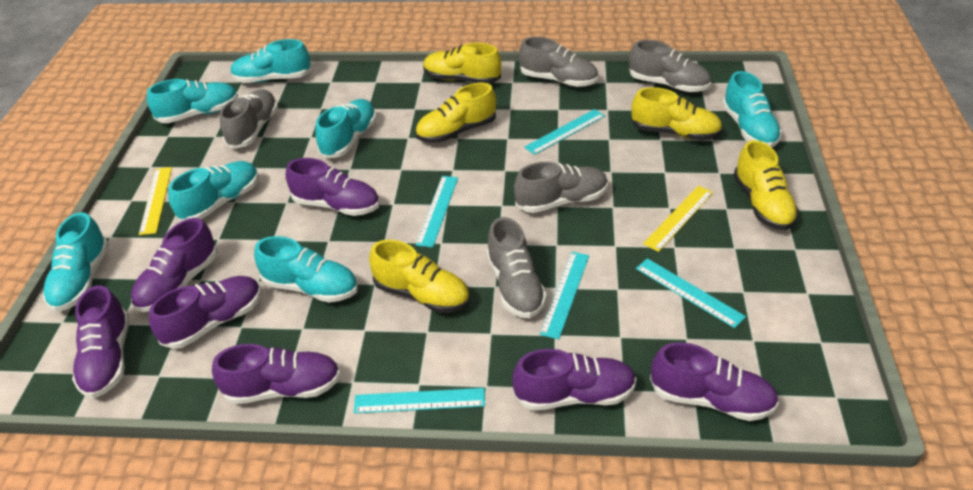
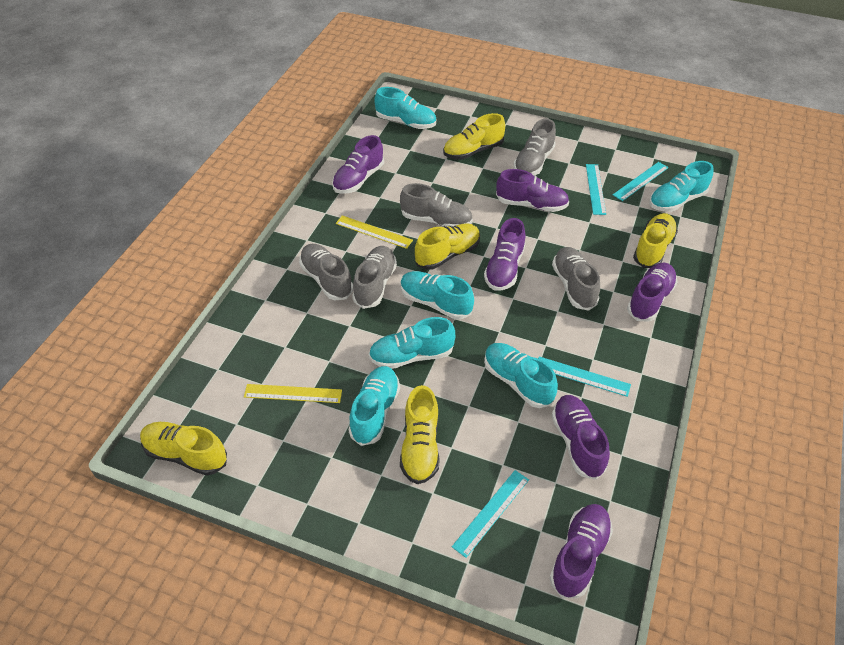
purple shoe: [72,285,129,398] [131,218,218,312] [149,276,261,349] [212,344,341,404] [286,158,380,216] [512,349,637,411] [650,342,779,421] = 7 -> [332,135,384,194] [484,218,526,291] [496,169,569,212] [550,504,613,598] [551,395,610,480] [627,263,678,322] = 6
turquoise ruler: [354,388,485,414] [416,176,458,248] [524,109,605,155] [540,252,589,339] [636,258,746,328] = 5 -> [452,470,529,558] [538,356,631,397] [586,164,606,215] [613,162,669,201] = 4
turquoise shoe: [43,212,109,312] [147,79,239,123] [168,161,259,221] [230,39,311,83] [254,236,358,303] [315,99,377,158] [722,71,782,147] = 7 -> [349,366,400,446] [369,317,455,369] [374,87,436,129] [400,271,474,320] [484,343,558,408] [649,161,713,212] = 6

